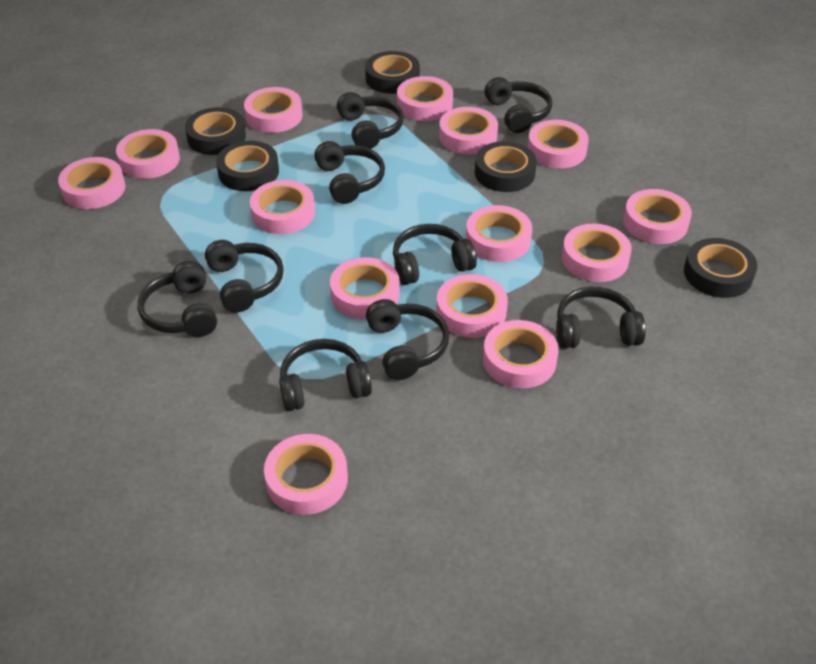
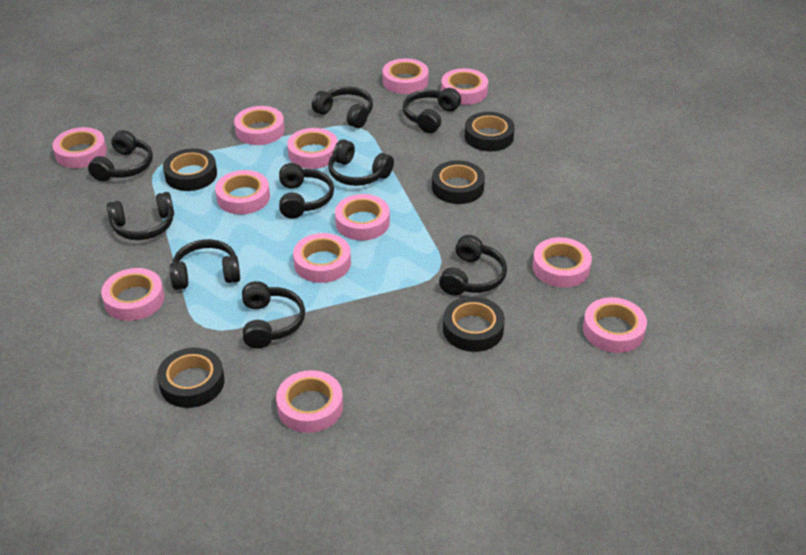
pink tape: [58,157,126,209] [116,129,180,179] [244,87,303,133] [250,180,315,234] [264,434,348,515] [330,257,400,319] [397,76,453,121] [436,274,508,338] [439,107,498,154] [466,205,532,262] [483,320,558,388] [527,120,589,168] [562,224,632,282] [623,189,692,244] = 14 -> [52,127,107,168] [101,268,164,321] [215,170,270,215] [234,106,285,145] [276,370,343,433] [287,128,338,169] [293,233,351,283] [335,194,390,241] [383,58,429,94] [441,68,488,105] [533,237,592,288] [583,297,647,353] = 12

